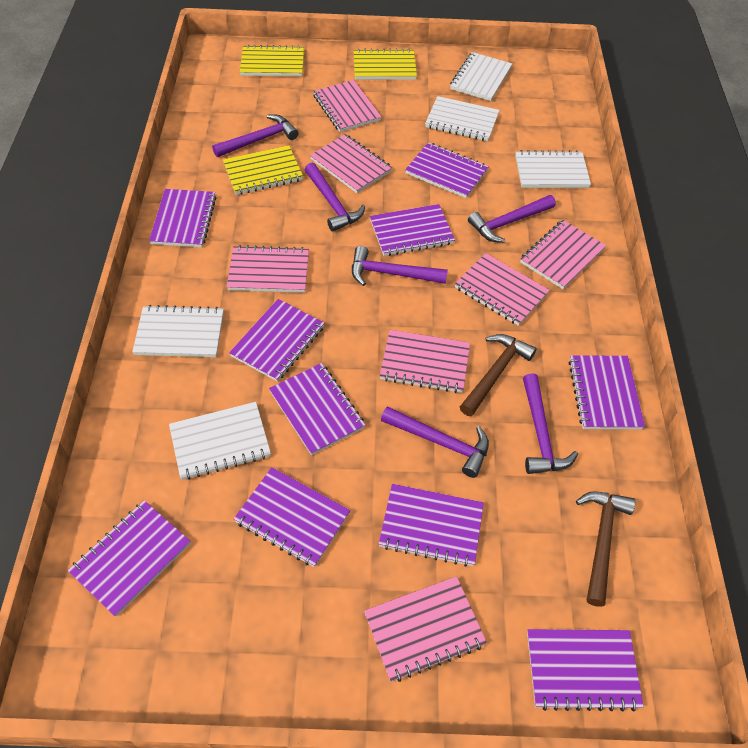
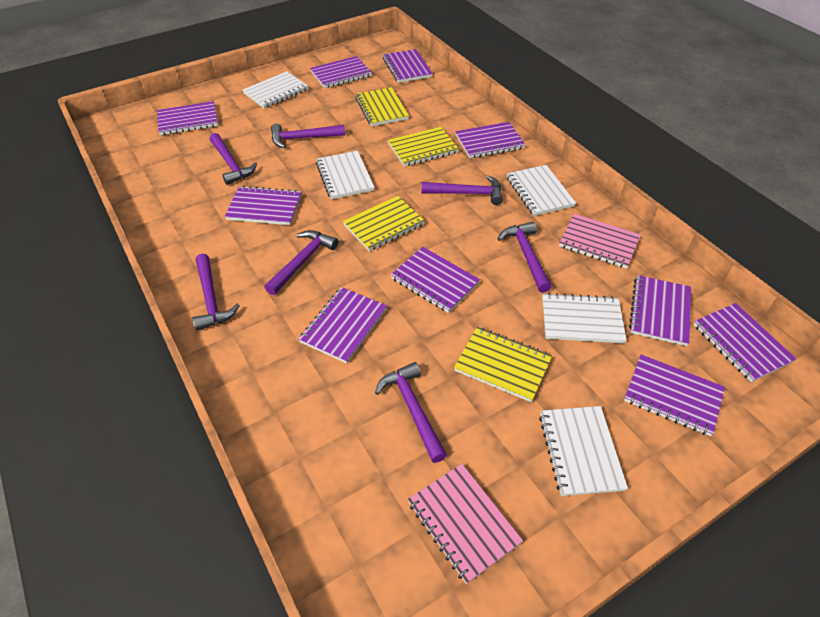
brown hammer: [460,334,537,416] [576,491,635,607] = 2 -> none = 0
pink notebook: [227,245,309,293] [310,134,392,193] [313,80,381,132] [364,576,487,682] [380,330,470,393] [455,253,550,326] [520,220,606,289] = 7 -> [408,464,523,584] [559,214,641,269] = 2
purple hammer: [212,115,298,157] [305,163,365,232] [352,246,448,286] [381,406,489,478] [468,195,556,243] [523,373,578,474] = 6 -> [192,254,240,331] [210,133,257,185] [264,230,338,295] [271,123,345,148] [375,362,447,463] [422,175,503,205] [498,222,552,293] = 7
yellow notebook: [223,145,303,195] [240,45,304,77] [353,49,417,80] = 3 -> [343,196,425,251] [355,87,409,126] [388,127,459,167] [454,327,552,402] = 4

